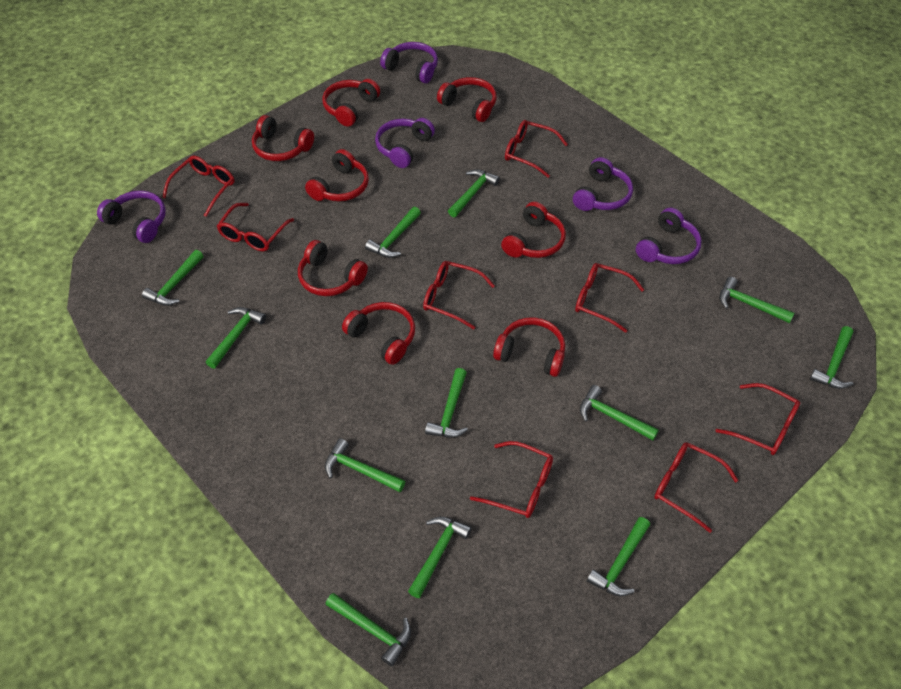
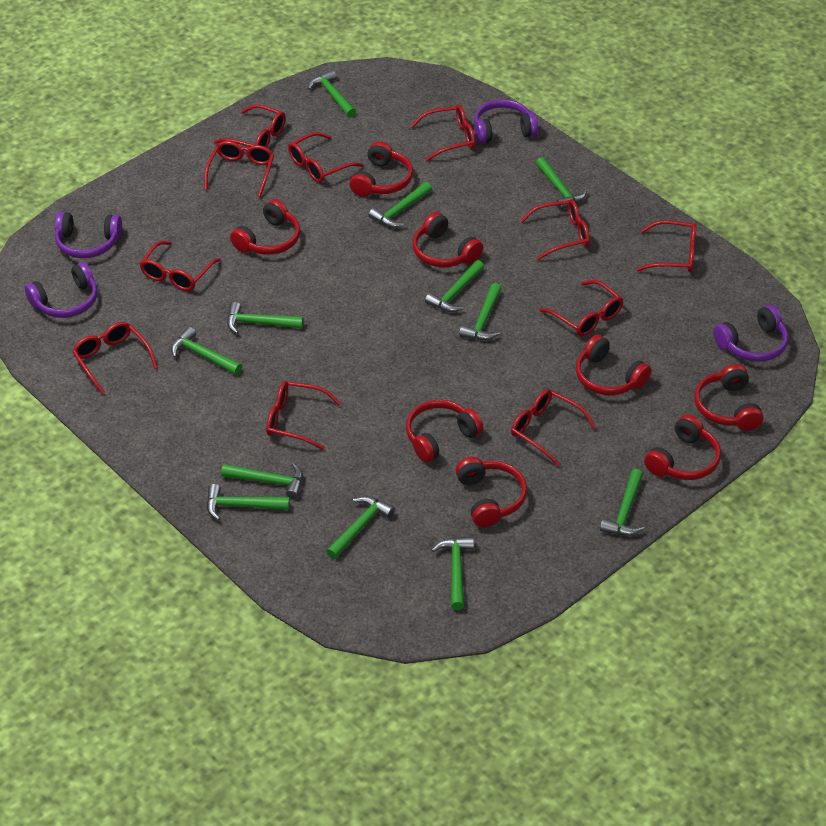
purple headphones: [97,191,166,243] [375,118,435,168] [380,42,438,84] [573,157,633,211] [636,208,702,264] = 5 -> [25,262,97,318] [55,212,122,258] [474,99,538,144] [713,305,788,362] = 4
red glasses: [162,156,235,217] [217,203,294,251] [423,261,495,329] [470,441,553,518] [505,120,568,178] [575,263,644,333] [654,442,738,533] [716,383,800,455] = 8 -> [72,322,158,394] [139,241,221,291] [204,141,274,197] [214,104,286,147] [266,381,341,450] [288,132,364,183] [411,105,475,161] [511,389,596,466] [520,199,590,260] [540,280,623,336] [636,220,696,272] = 11

